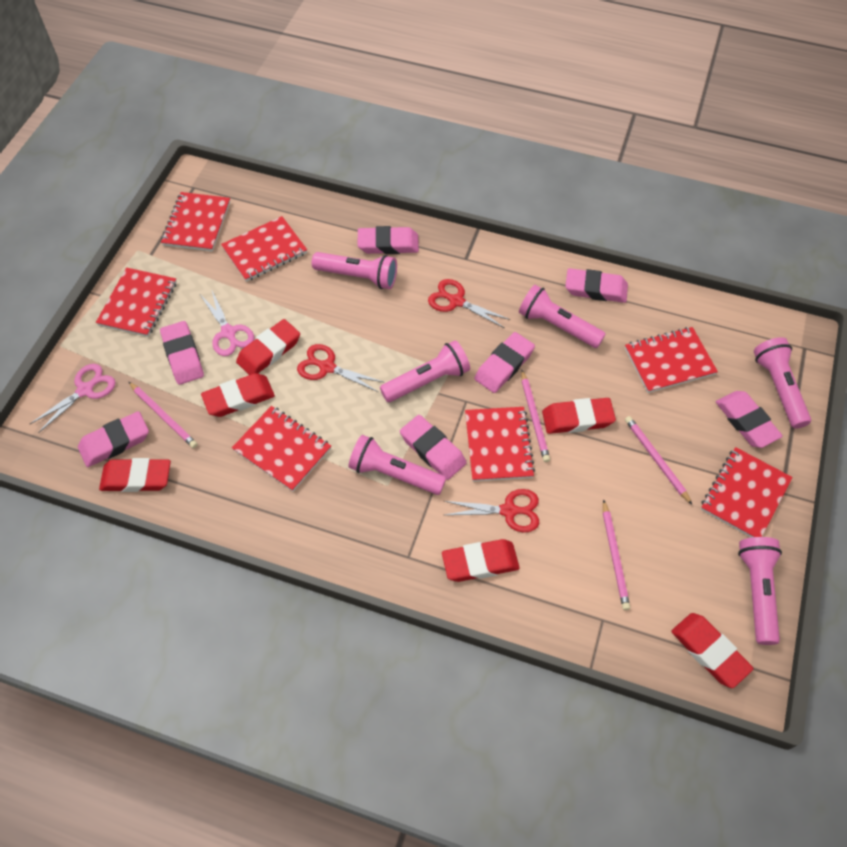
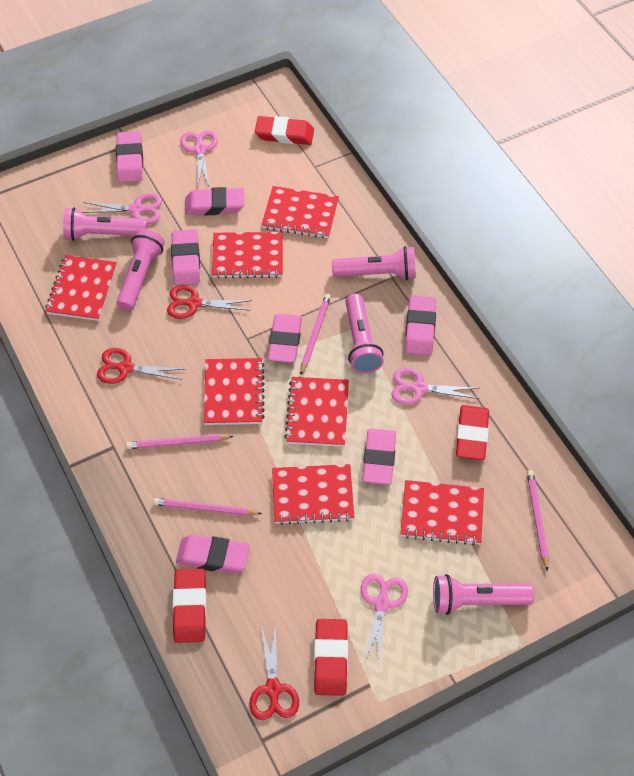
pink flashlight: [312,252,397,289] [349,435,446,495] [380,340,470,402] [519,285,606,348] [738,537,782,645] [754,337,811,429] = 6 -> [63,207,147,241] [116,229,165,311] [332,246,416,280] [345,294,384,374] [433,574,534,615] = 5
pink scissors: [30,364,116,433] [201,291,254,356] = 2 -> [82,193,162,224] [180,130,218,188] [361,573,408,666] [392,368,479,405] = 4
red eraser: [99,458,171,492] [201,373,275,417] [236,319,300,375] [442,539,520,582] [542,398,616,434] [671,613,754,688] = 6 -> [173,569,207,643] [255,116,314,145] [314,619,348,696] [456,405,489,460] = 4

